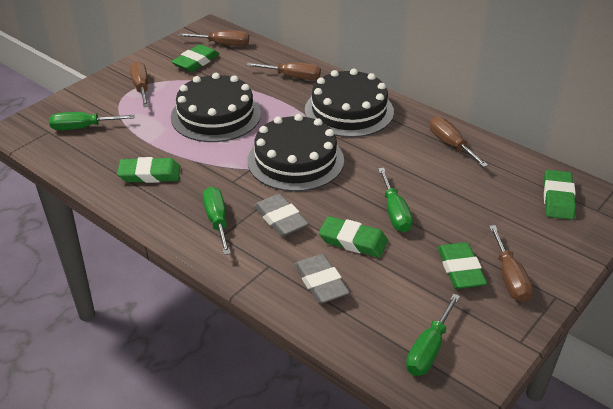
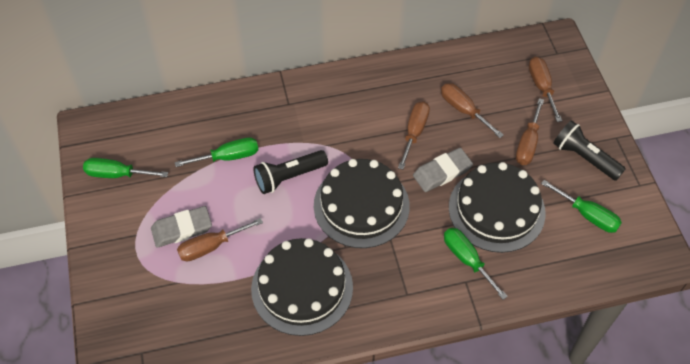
black flashlight: none = 0 -> [253,150,328,194] [553,120,626,181] = 2
green eraser: [117,157,180,183] [171,44,219,72] [319,216,388,258] [438,242,487,289] [544,170,576,220] = 5 -> none = 0

